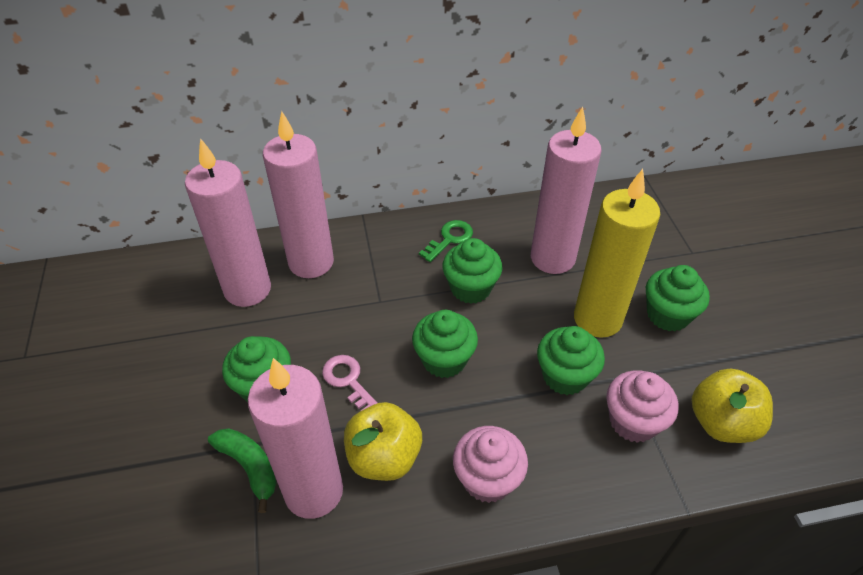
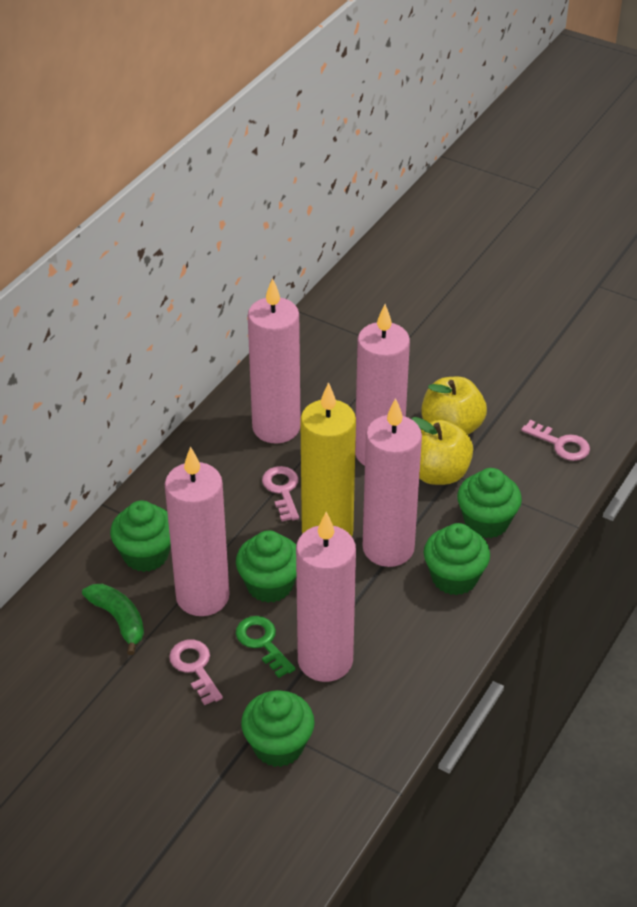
pink candle: [185,138,271,307] [248,358,343,519] [263,111,334,278] [531,107,602,274] = 4 -> [165,446,230,616] [248,278,301,444] [296,512,356,682] [355,304,410,466] [363,398,422,567] = 5
pink cupcake: [453,426,528,503] [606,370,678,443] = 2 -> none = 0
pink key: [322,355,377,411] = 1 -> [169,640,223,705] [262,466,299,521] [521,420,590,461] = 3

